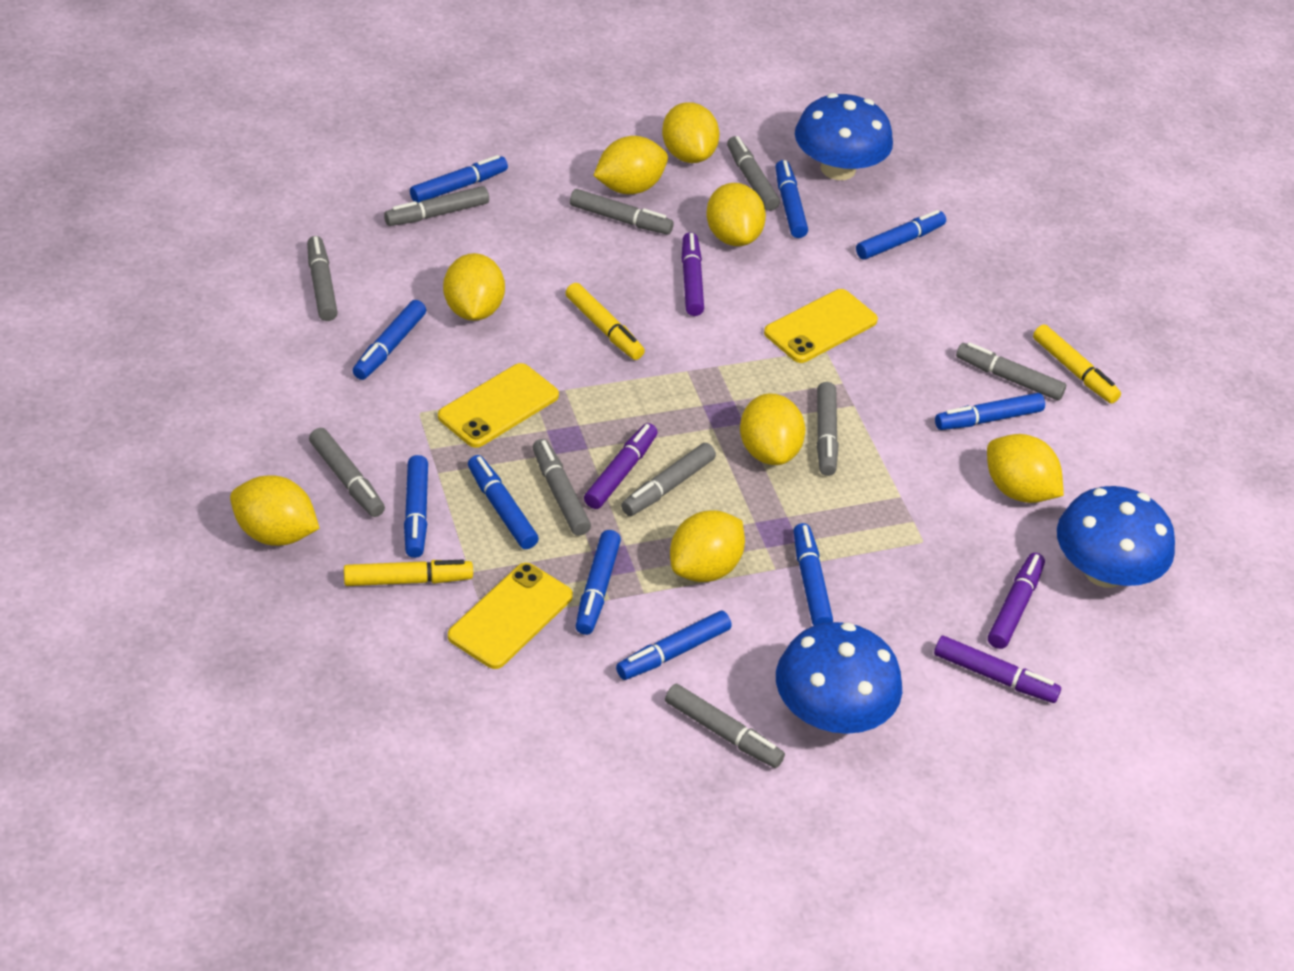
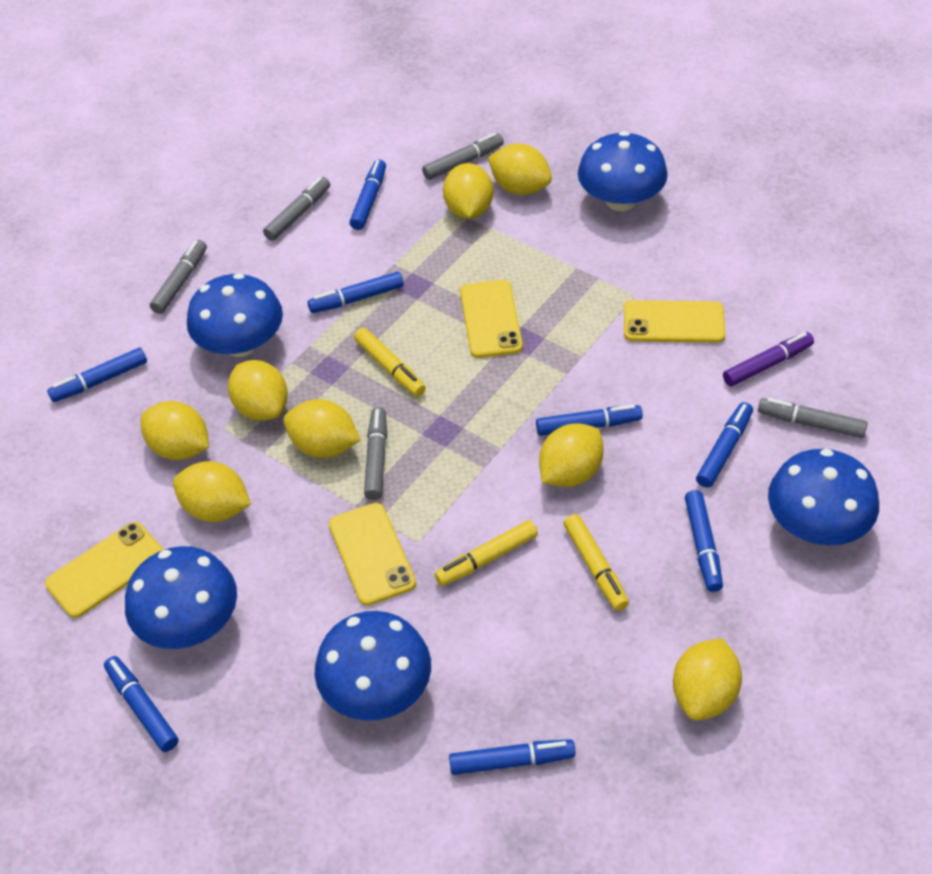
blue marker: [353,300,426,380] [404,455,428,558] [410,155,508,203] [468,455,539,549] [576,530,621,635] [616,611,732,680] [775,160,808,238] [793,523,833,626] [856,210,946,260] [935,393,1045,430] = 10 -> [47,348,147,402] [104,656,179,752] [308,272,404,313] [350,160,386,230] [449,739,576,775] [536,405,643,436] [685,490,723,592] [696,402,753,488] = 8
blue mushroom: [776,622,902,734] [795,93,893,180] [1057,486,1175,588] = 3 -> [125,546,237,649] [187,273,283,357] [315,611,431,721] [578,131,668,211] [768,449,879,545] = 5
grey marker: [307,236,338,321] [309,428,385,517] [384,186,489,226] [533,439,591,536] [570,189,674,235] [621,443,716,516] [665,684,785,768] [727,136,780,211] [817,382,839,476] [956,342,1066,401] = 10 -> [150,240,207,314] [263,177,330,241] [364,407,387,500] [422,133,504,180] [758,398,868,438] = 5
purple marker: [584,423,658,509] [682,232,704,316] [934,636,1061,703] [988,553,1045,649] = 4 -> [723,332,814,387] = 1
yellow phone: [438,363,559,448] [448,563,573,669] [764,289,878,363] = 3 -> [45,522,164,618] [329,503,416,606] [460,280,523,358] [624,300,725,343] = 4

